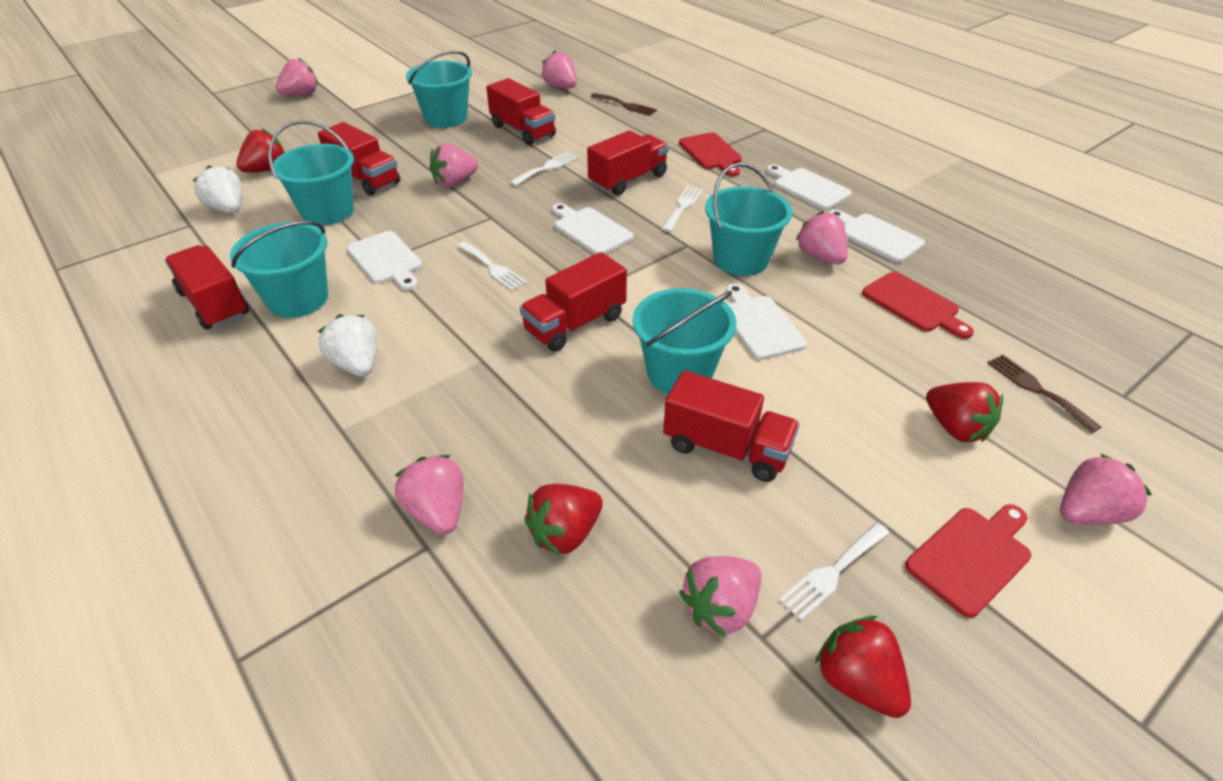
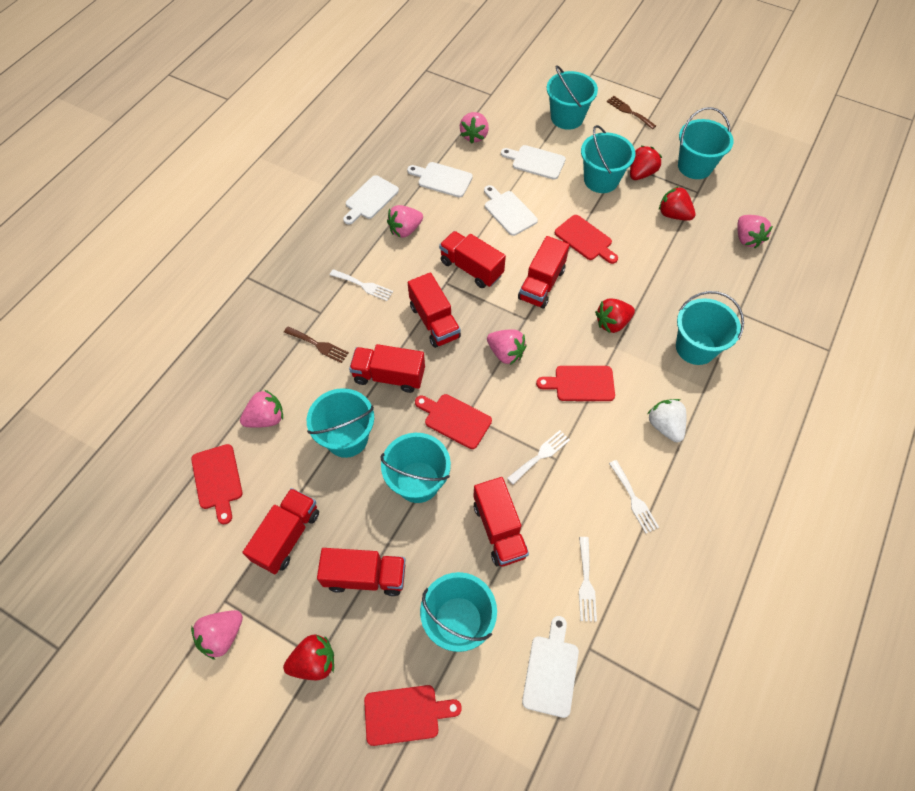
pink strawberry: [276,58,318,96] [395,455,464,535] [430,144,478,187] [541,51,577,89] [679,556,762,637] [796,211,848,265] [1060,454,1152,525] = 7 -> [191,610,243,660] [240,389,283,428] [387,205,423,238] [460,112,489,143] [487,329,527,365] [737,215,773,248] = 6
red cutting board: [679,132,742,177] [862,272,974,339] [905,504,1031,618] = 3 -> [191,444,242,525] [364,685,462,746] [415,394,492,449] [536,366,615,401] [555,215,618,264] = 5
red truck: [165,245,249,330] [318,122,400,196] [486,78,556,145] [520,252,627,352] [587,130,669,196] [663,370,800,482] = 6 -> [243,488,319,574] [317,548,406,596] [349,344,425,393] [408,273,461,348] [439,231,506,288] [473,477,529,567] [518,236,570,309] = 7
turquoise bucket: [230,221,328,318] [268,120,354,225] [406,50,472,128] [633,288,736,394] [705,163,792,276] = 5 -> [307,388,374,458] [380,433,451,503] [420,572,497,652] [547,66,598,130] [581,125,635,193] [676,291,744,365] [678,107,734,179] = 7
white strawberry: [193,165,242,213] [318,314,377,376] = 2 -> [648,399,686,442] = 1

